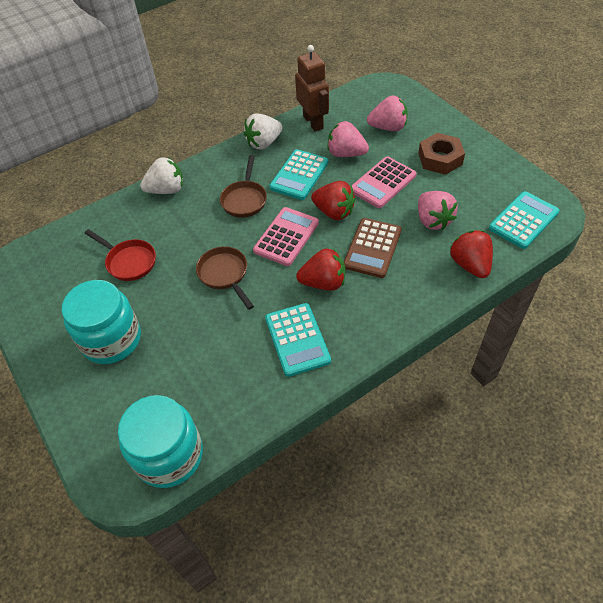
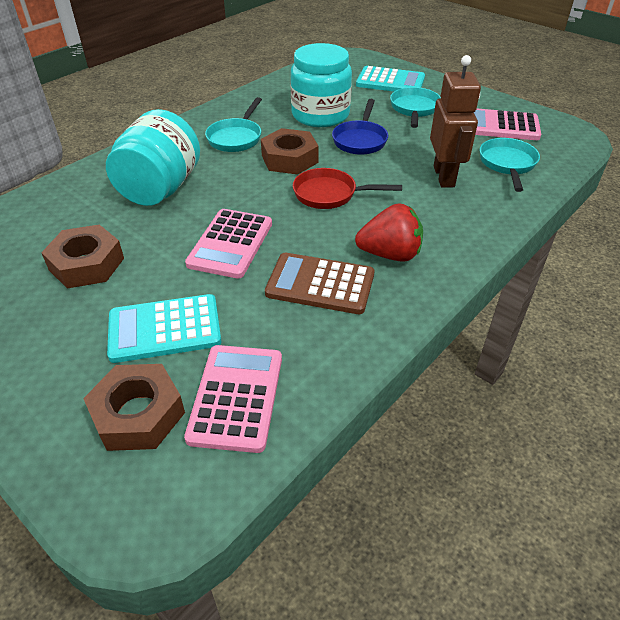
blue pan: none = 0 -> [332,99,388,155] = 1
brown nut: [418,133,465,175] = 1 -> [41,224,124,289] [83,364,185,451] [261,128,319,175] = 3
brown pan: [196,246,254,310] [220,155,267,218] = 2 -> none = 0
pink calculator: [253,207,319,266] [352,156,417,208] = 2 -> [184,345,282,453] [185,209,272,279] [474,108,541,140] = 3
pink strawberry: [328,121,369,157] [367,95,408,131] [418,191,458,230] = 3 -> none = 0
red strawberry: [296,248,345,291] [311,181,356,220] [450,230,493,278] = 3 -> [355,203,423,262] = 1
turquoise calculator: [265,303,331,377] [269,149,328,200] [489,191,560,249] = 3 -> [107,294,222,363] [356,66,425,91] = 2
turquoise pan: none = 0 -> [205,97,262,152] [390,87,441,128] [480,138,540,192] = 3
white strawberry: [140,157,183,194] [244,113,283,150] = 2 -> none = 0

